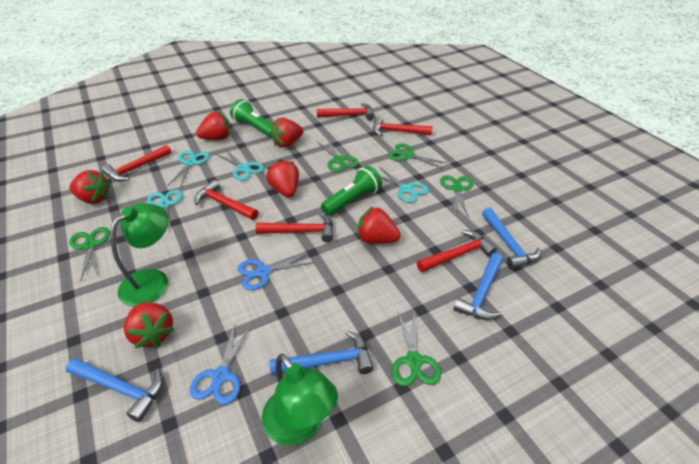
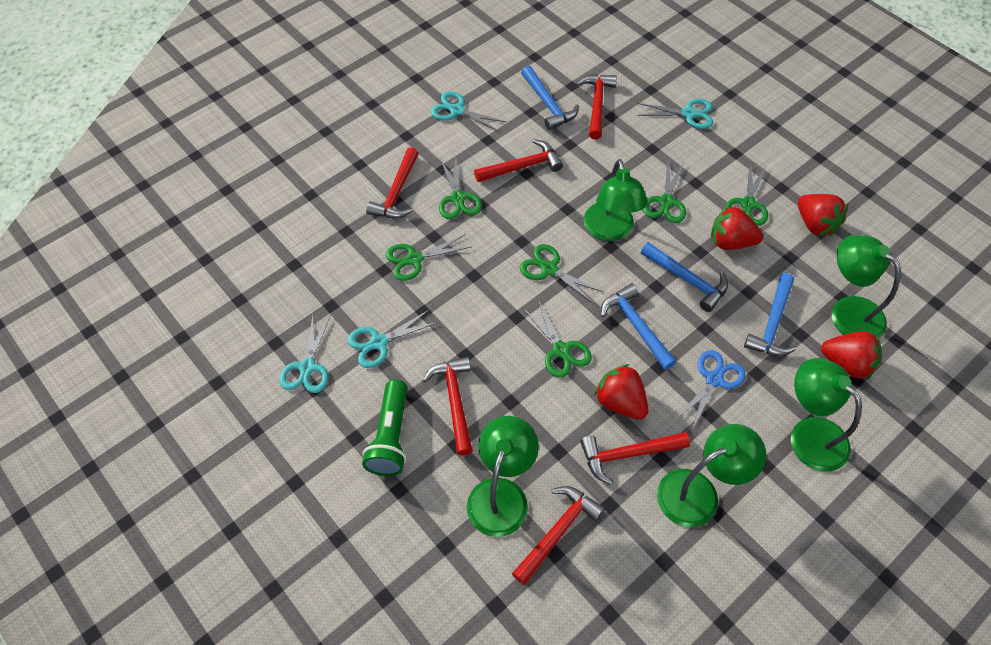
blue scissors: [190,324,252,405] [237,252,316,290] = 2 -> [675,350,746,430] = 1
green flashlight: [230,99,272,138] [321,166,382,216] = 2 -> [362,379,407,476] = 1
green lamp: [111,203,168,306] [262,354,338,445] = 2 -> [467,416,539,537] [584,159,648,241] [657,424,766,527] [791,358,862,471] [832,235,901,338] = 5
green scissors: [69,227,110,281] [317,139,358,172] [388,143,447,169] [392,309,441,386] [440,175,474,218] = 5 -> [385,234,471,281] [439,157,482,219] [520,244,603,304] [523,300,592,378] [643,162,686,223] [725,162,768,226] = 6
red strawberry: [69,170,111,204] [124,302,174,348] [196,111,230,140] [266,159,299,197] [270,118,303,147] [357,207,401,244] = 6 -> [594,364,648,420] [711,205,763,250] [798,194,848,236] [821,331,882,380] = 4

